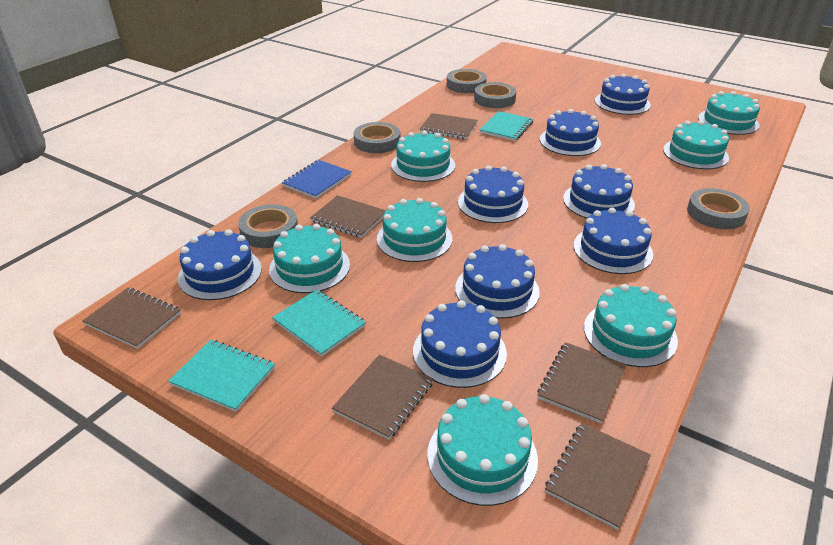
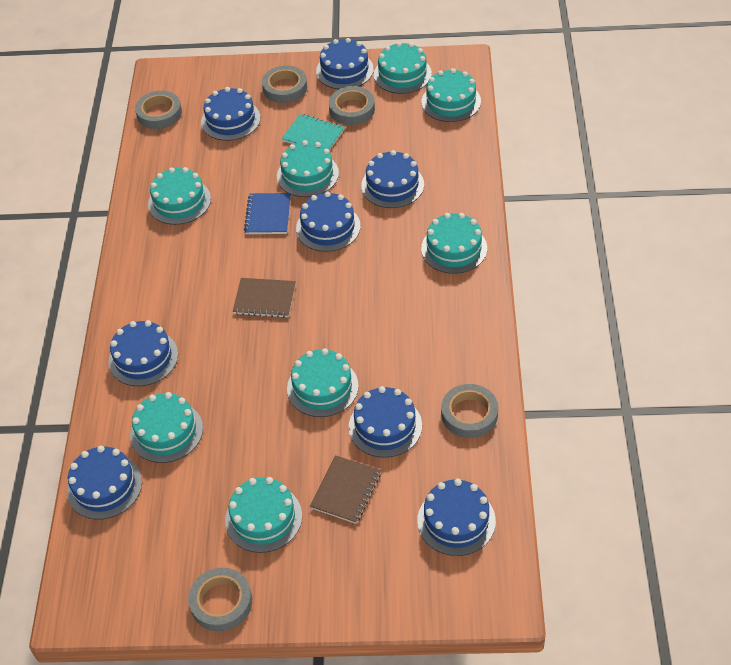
brown notebook: [82,287,181,349] [310,195,386,238] [332,354,434,440] [420,113,477,139] [537,342,626,424] [545,423,651,530] = 6 -> [232,278,296,318] [310,455,381,524] = 2
turquoise cake: [269,224,350,293] [377,198,453,262] [391,131,455,182] [427,394,538,506] [584,284,678,367] [663,121,729,169] [698,91,760,135] = 7 -> [130,392,203,463] [148,167,211,225] [225,477,302,553] [277,140,339,197] [287,348,359,417] [374,42,432,94] [421,213,487,274] [422,68,481,122] = 8
turquoise notebook: [168,340,275,412] [272,290,366,357] [480,111,533,141] = 3 -> [282,114,344,150] = 1

